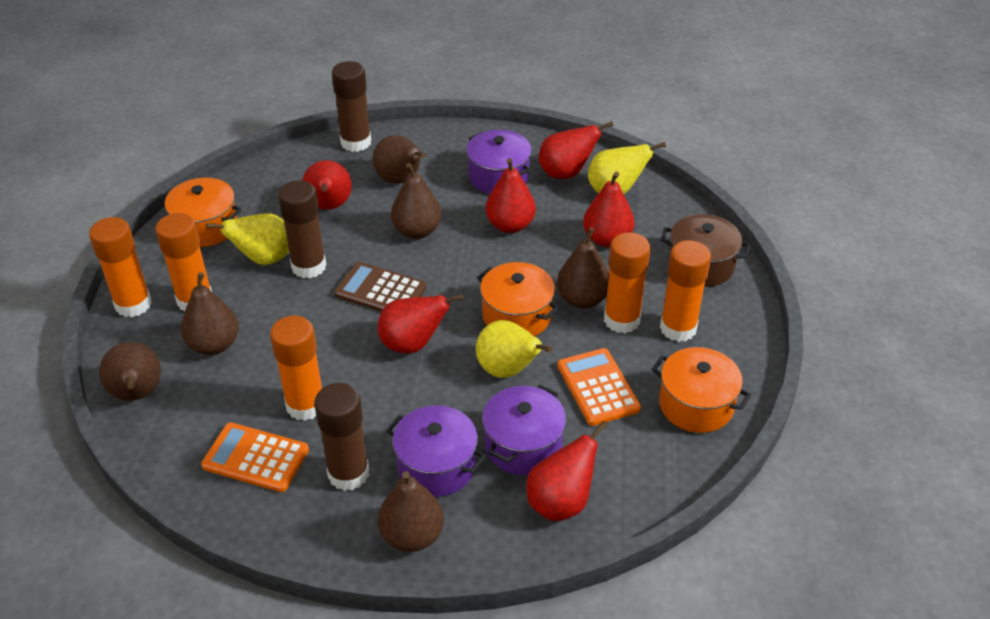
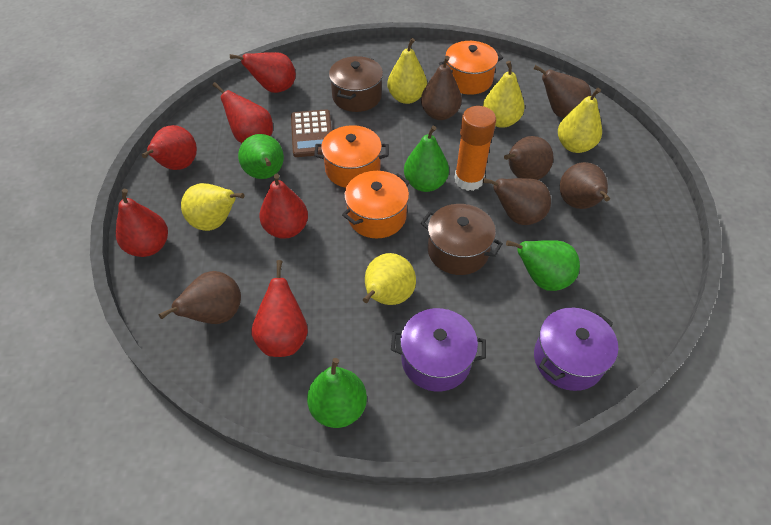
brown glue stick: [278,180,326,279] [314,383,369,491] [332,61,371,152] = 3 -> none = 0
brown pot: [661,214,750,287] = 1 -> [329,56,383,112] [421,204,503,275] = 2
green pear: none = 0 -> [238,134,284,179] [307,358,367,428] [404,126,449,192] [506,240,580,291] = 4
orange calculator: [201,422,309,492] [558,348,641,426] = 2 -> none = 0
orange glue stick: [89,217,152,317] [155,213,212,311] [270,316,322,421] [604,232,651,333] [660,240,711,342] = 5 -> [455,106,496,191] = 1
purple pot: [386,405,486,497] [466,130,532,194] [482,385,566,475] = 3 -> [391,308,486,391] [534,308,618,391] = 2
yellow pear: [206,213,289,265] [476,320,553,378] [588,142,666,194] = 3 -> [181,183,244,231] [363,253,416,305] [387,38,427,104] [483,61,525,128] [558,88,602,153] = 5

